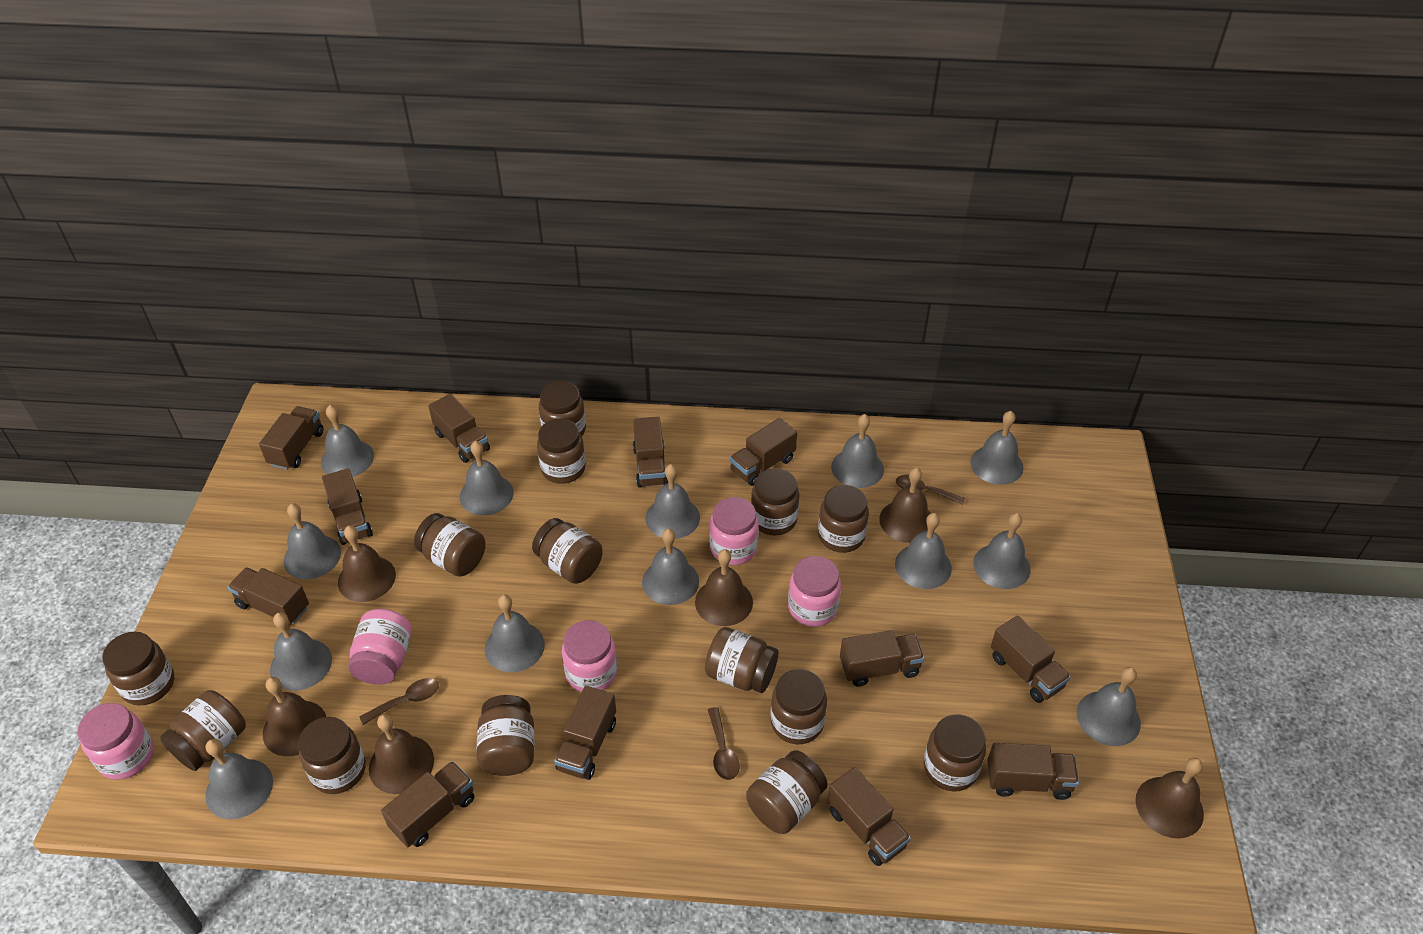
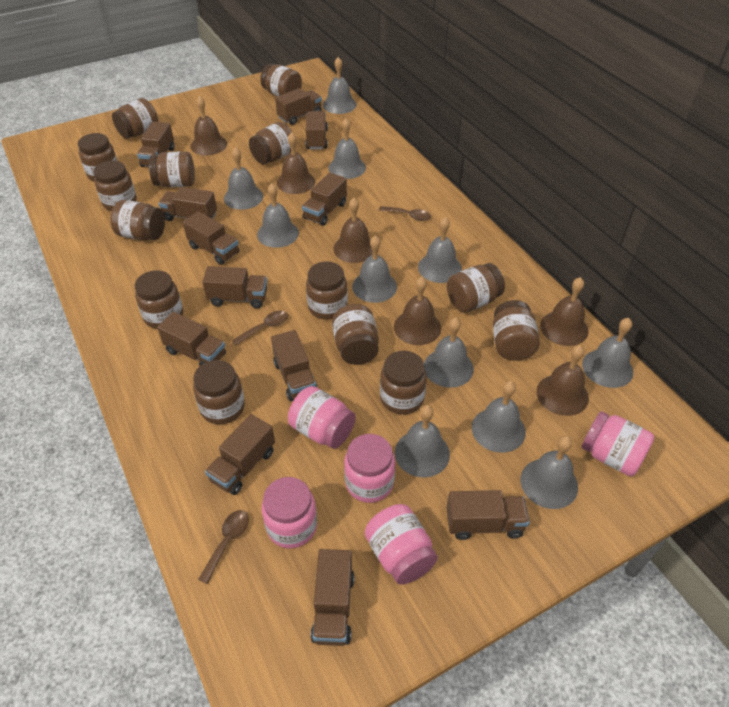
grey bell: [205,739,273,819] [270,612,332,691] [283,503,341,579] [321,405,374,477] [460,441,514,515] [485,594,545,672] [642,529,699,605] [645,464,700,539] [831,414,884,488] [895,513,952,589] [970,411,1024,485] [973,513,1031,589] [1077,667,1141,746] = 13 -> [224,147,263,210] [257,183,299,248] [323,57,356,114] [328,118,366,179] [352,235,397,303] [395,405,450,477] [418,217,462,283] [424,317,474,388] [472,381,526,453] [520,436,578,509] [582,318,633,388] = 11

